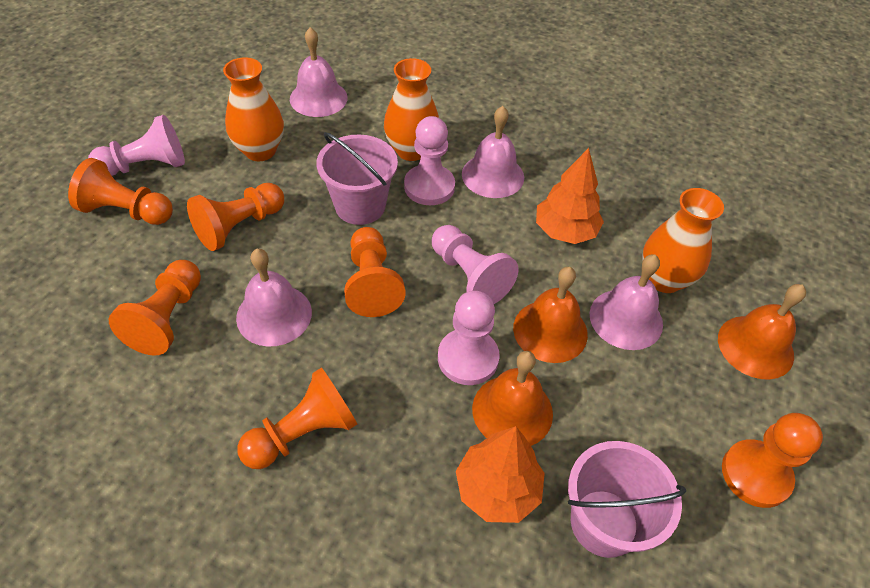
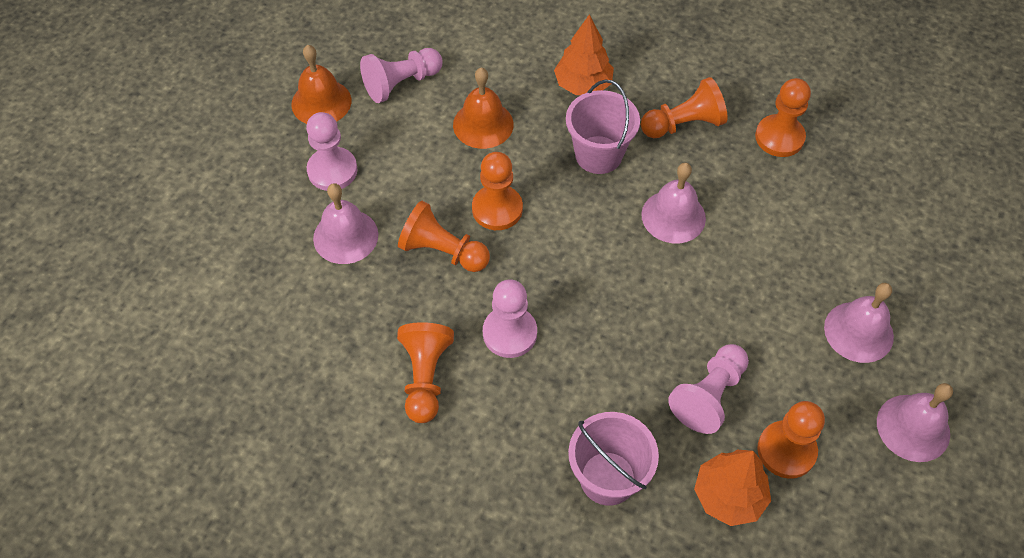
orange bell: [472,351,553,446] [513,267,588,363] [718,284,806,380] = 3 -> [292,45,351,124] [453,68,514,149] = 2
orange vase: [223,57,284,161] [384,58,439,161] [642,188,724,293] = 3 -> none = 0

